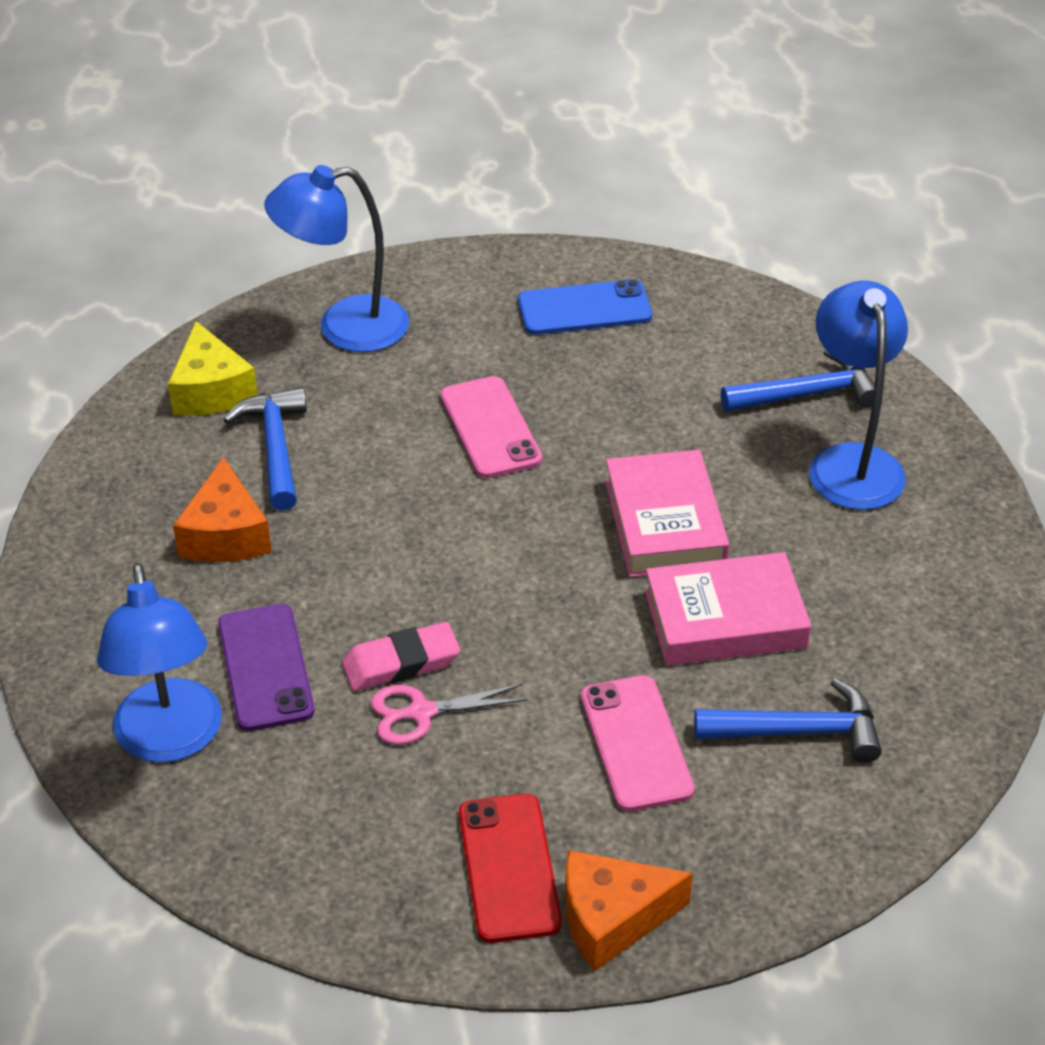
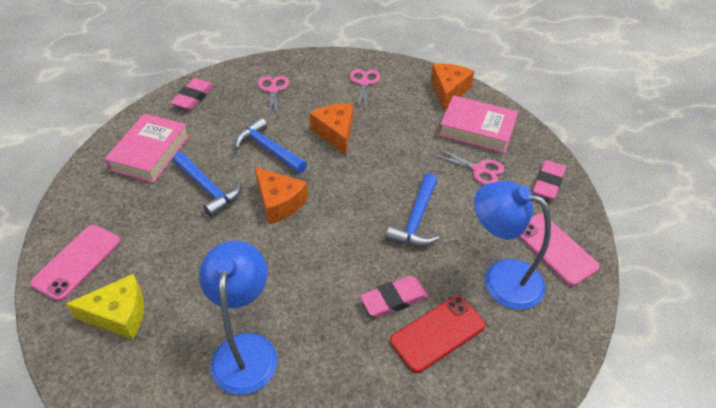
blue lamp: [97,563,222,763] [264,165,409,352] [809,281,908,510] = 3 -> [199,240,277,395] [474,181,551,310] = 2
blue phone: [518,279,652,335] = 1 -> none = 0
orange cheese: [173,457,272,562] [565,850,693,971] = 2 -> [255,167,308,224] [310,103,353,155] [431,63,474,111] = 3
pink eraser: [342,622,460,691] = 1 -> [170,78,214,110] [360,276,428,318] [533,160,566,200] = 3
pink scissors: [371,684,528,745] = 1 -> [258,76,289,118] [350,69,380,109] [431,147,504,185] = 3
purple phone: [218,604,315,731] = 1 -> none = 0

